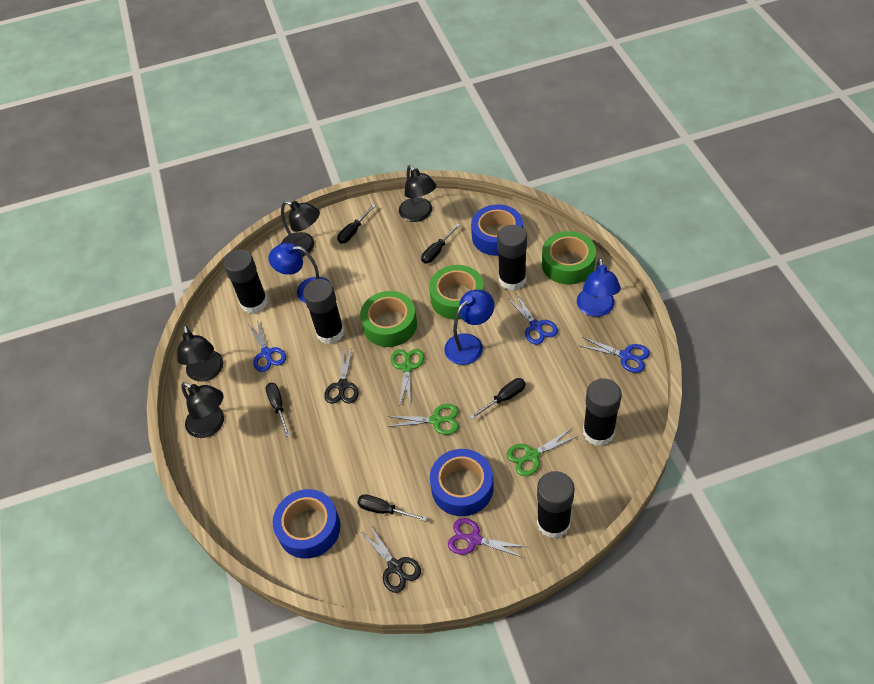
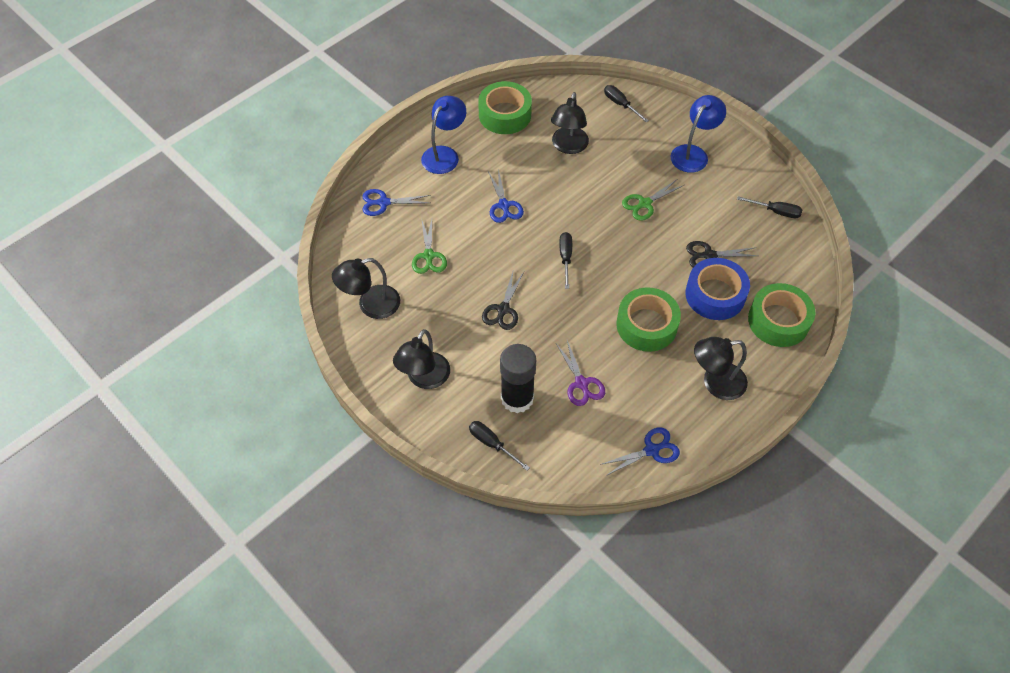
black glue stick: [223,250,268,314] [303,279,344,344] [497,225,527,291] [537,471,575,539] [583,378,622,446] = 5 -> [500,344,536,413] = 1
black screwdriver: [265,383,290,437] [337,205,375,243] [357,494,427,521] [421,224,460,263] [470,378,526,419] = 5 -> [469,421,530,471] [559,232,572,289] [604,85,649,123] [737,196,802,218] = 4
blue lamp: [268,243,331,303] [444,290,494,365] [577,258,621,317] = 3 -> [421,96,466,174] [670,95,726,173] = 2
blue tape: [273,489,340,559] [430,449,494,516] [471,205,523,256] = 3 -> [685,258,750,320] = 1
green scissors: [387,404,459,435] [391,349,424,407] [506,428,578,476] = 3 -> [412,218,447,274] [622,179,684,221] = 2

